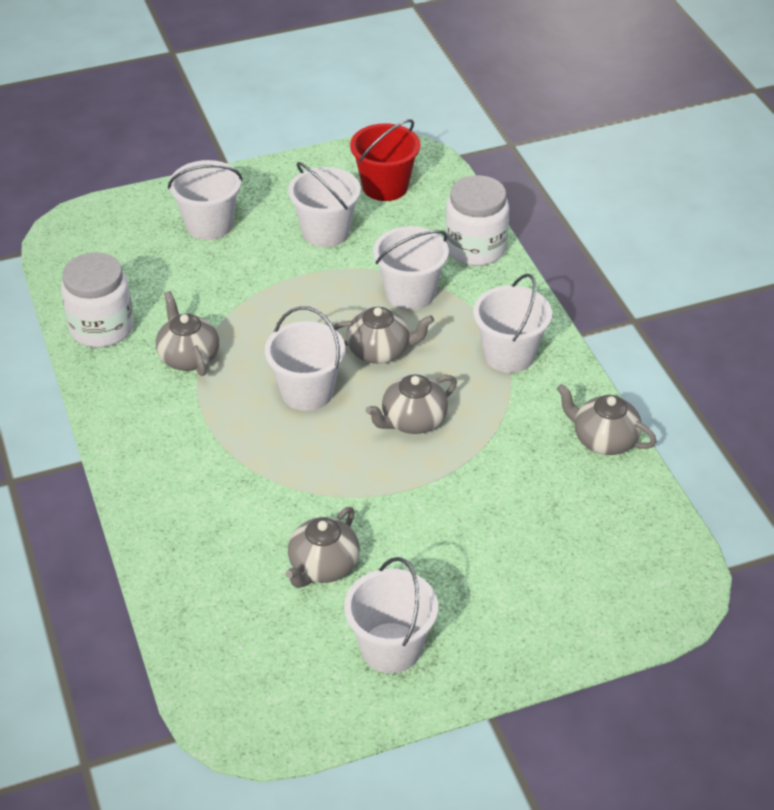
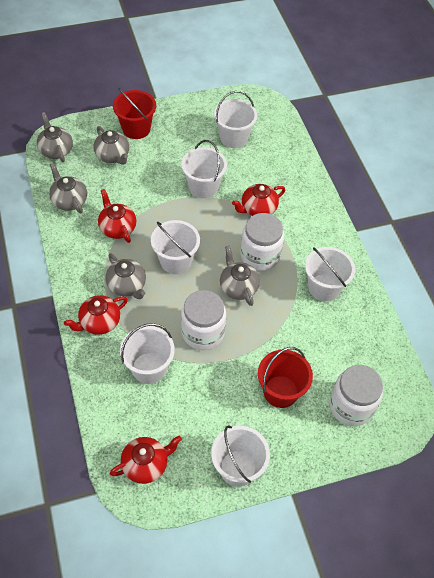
red bucket: [350,119,420,201] = 1 -> [113,88,156,139] [258,347,313,408] = 2
red teapot: none = 0 -> [64,295,128,335] [98,189,136,243] [110,436,182,484] [232,184,285,216] = 4
white jar: [61,253,134,348] [445,175,509,266] = 2 -> [181,290,226,350] [240,213,284,271] [329,365,383,426] = 3

